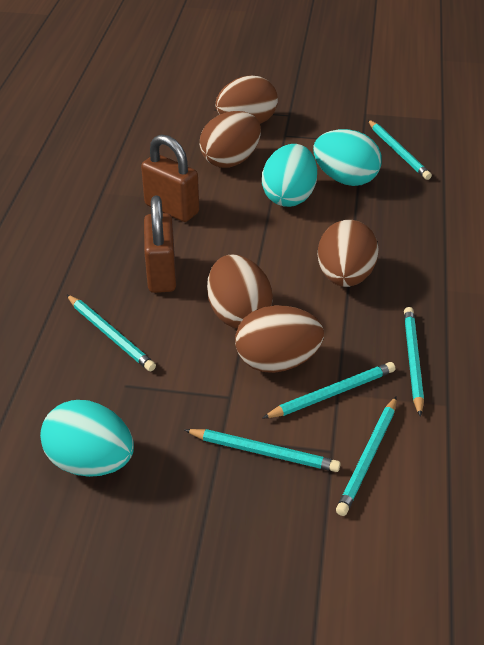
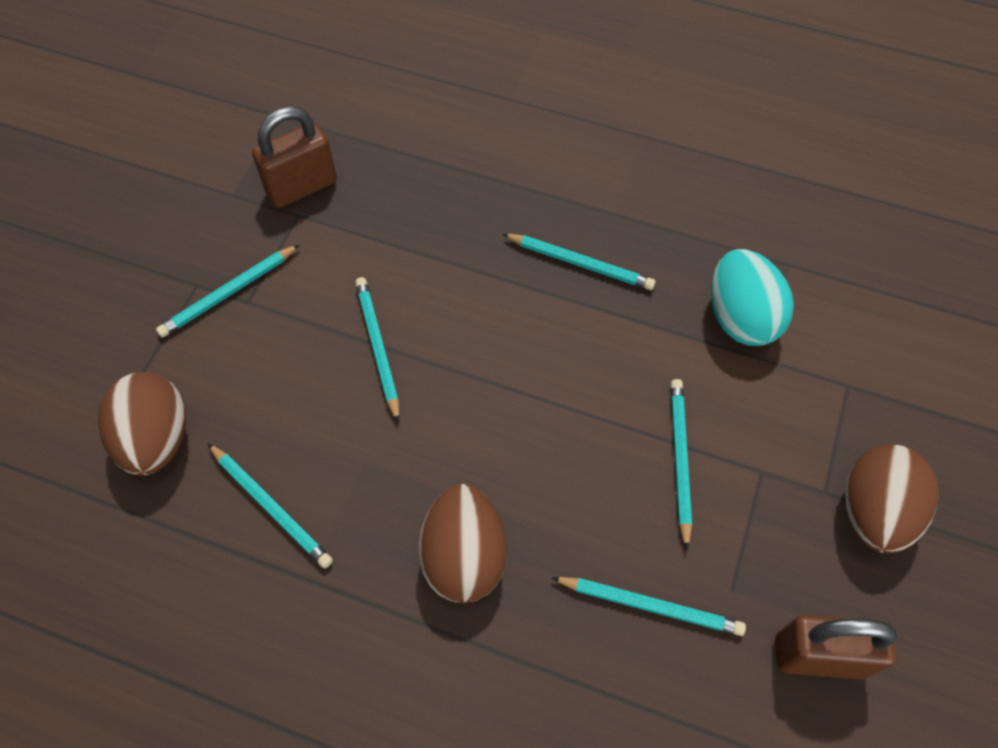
brown egg: [200,111,261,168] [207,255,273,328] [215,76,278,124] [235,305,324,373] [318,220,379,287] = 5 -> [98,372,186,476] [419,484,507,603] [845,444,939,553] = 3
turquoise egg: [40,400,134,477] [262,144,317,207] [313,129,382,186] = 3 -> [711,249,794,346] = 1

